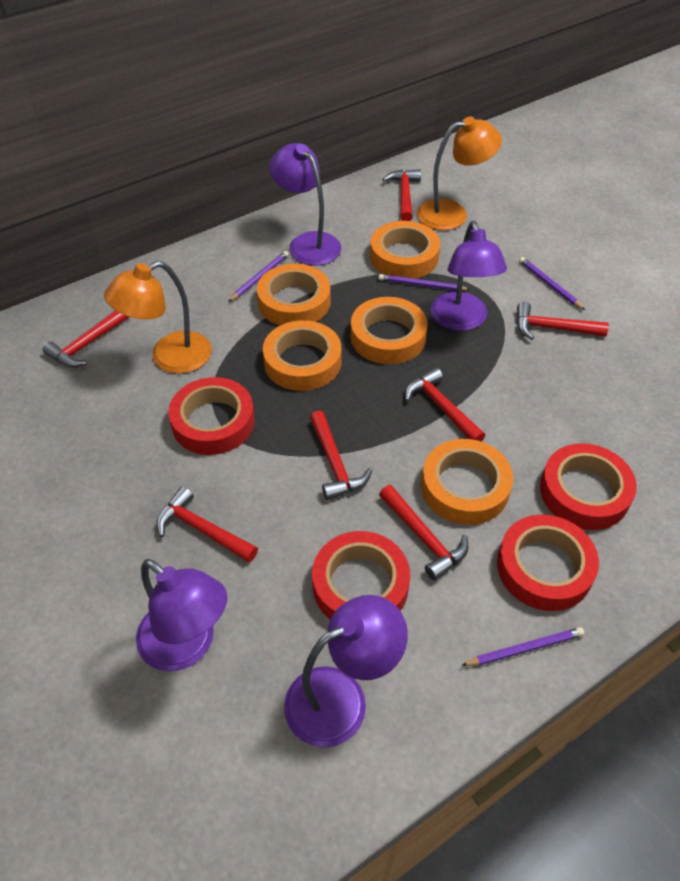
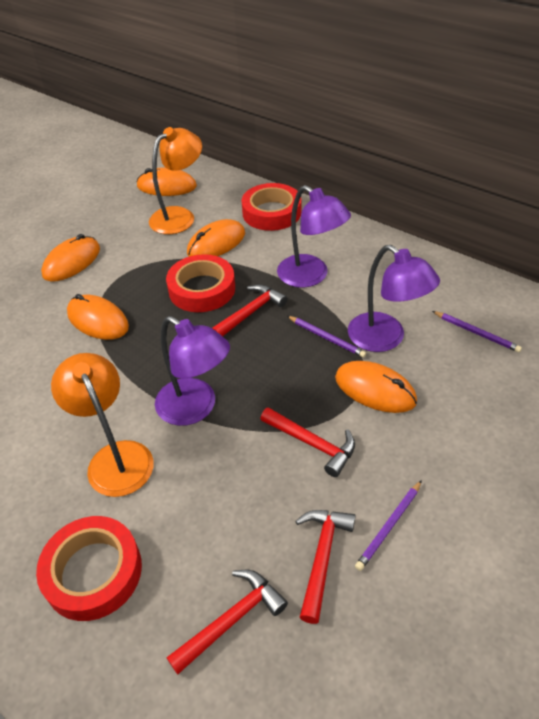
orange mouse: none = 0 -> [41,234,100,282] [67,294,129,340] [137,167,197,196] [187,219,245,257] [335,361,417,413] = 5
orange tape: [257,264,331,325] [263,320,341,391] [351,297,428,364] [370,221,440,279] [421,439,513,525] = 5 -> none = 0
purple lamp: [136,559,227,671] [269,143,341,265] [284,595,408,748] [431,221,507,331] = 4 -> [155,316,230,426] [277,185,351,288] [348,245,440,352] = 3
purple pencil: [228,251,289,302] [378,274,470,291] [461,627,584,666] [519,257,585,310] = 4 -> [287,316,366,358] [355,480,422,571] [432,311,522,352] = 3
red hammer: [43,310,129,367] [156,486,258,563] [309,411,372,500] [379,485,468,581] [382,169,421,221] [405,367,486,442] [517,302,609,340] = 7 -> [167,570,288,675] [212,284,288,336] [260,407,355,477] [296,510,356,624] = 4
red tape: [168,377,255,455] [312,531,410,620] [497,515,599,611] [540,443,637,530] = 4 -> [36,516,142,621] [166,254,235,312] [242,183,301,231] = 3

